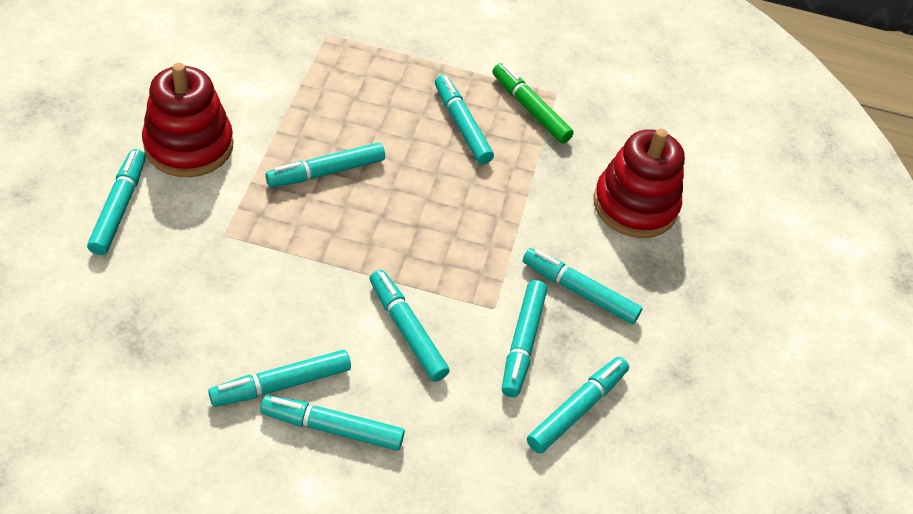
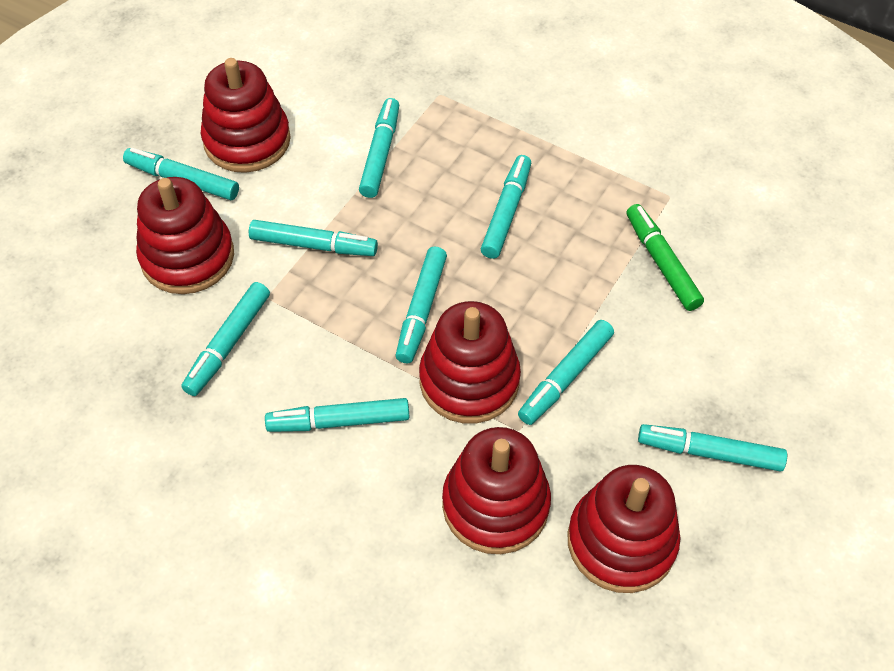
red stacking toy: [142,63,233,177] [593,129,685,238] = 2 -> [136,177,234,294] [201,58,291,173] [419,301,521,424] [442,427,551,554] [568,465,680,593] = 5

